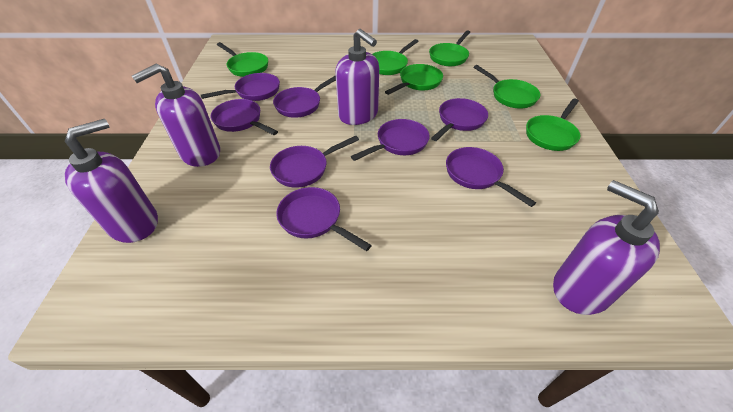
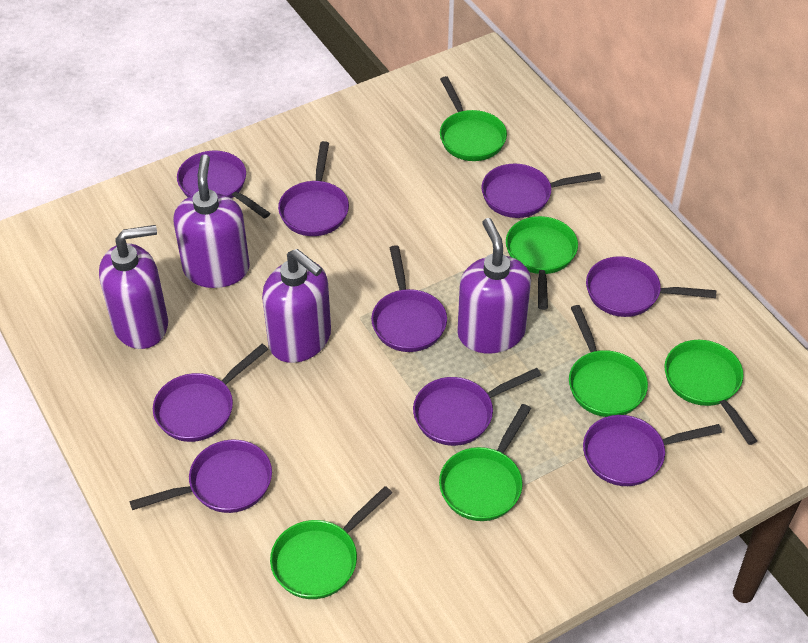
purple pan: [201,73,280,101] [211,99,278,135] [270,136,359,188] [273,75,336,118] [276,187,372,251] [351,119,430,161] [431,98,488,141] [446,147,536,207] = 8 -> [129,440,272,513] [153,344,268,442] [177,151,270,219] [278,141,349,236] [371,245,447,352] [413,368,541,446] [481,164,601,218] [583,415,722,486] [586,256,716,317] = 9

